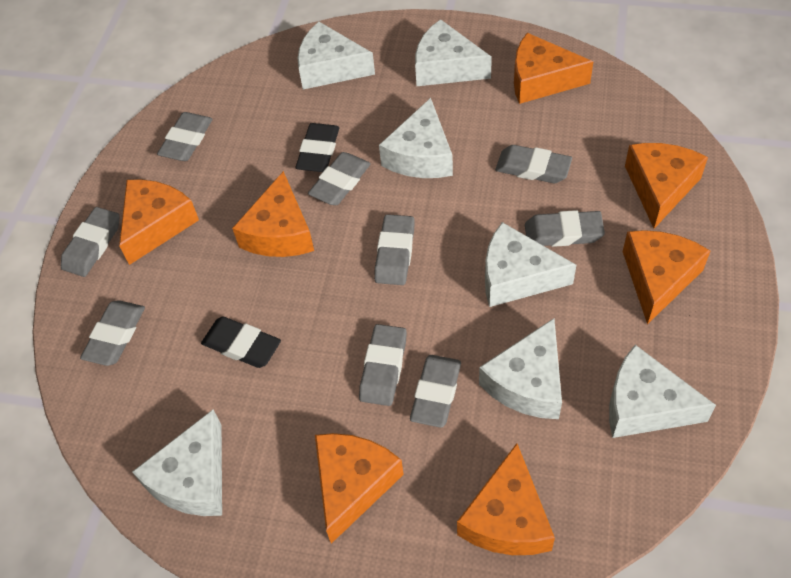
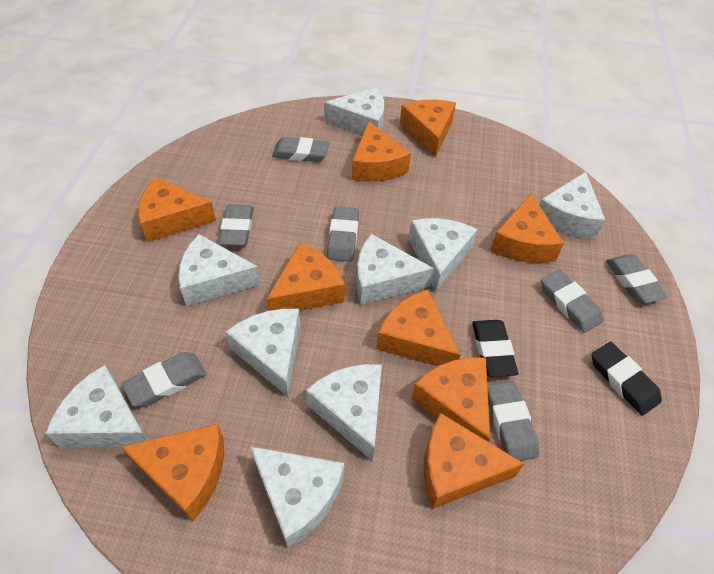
grey eraser: [61,207,119,277] [80,300,145,366] [157,112,213,161] [308,152,371,205] [359,324,407,406] [374,214,415,285] [410,355,461,428] [495,145,572,183] [525,210,605,247] = 9 -> [122,352,206,407] [219,204,253,246] [272,137,329,162] [327,206,359,262] [487,381,539,461] [541,269,603,333] [606,254,668,303] = 7
orange cheese: [119,180,199,265] [232,171,314,257] [315,433,404,544] [457,443,555,555] [514,33,593,104] [623,230,710,324] [625,143,708,229] = 7 -> [121,424,224,521] [138,177,216,242] [266,243,345,311] [352,121,411,182] [376,290,460,366] [400,99,456,157] [412,358,490,442] [424,413,524,509] [490,194,564,263] = 9
white cheese: [132,409,222,516] [297,22,375,90] [379,98,453,178] [415,19,492,86] [479,318,562,419] [485,222,576,307] [609,345,716,438] = 7 -> [45,365,147,448] [178,234,261,306] [226,309,300,397] [250,446,344,548] [306,364,382,461] [324,87,384,135] [357,234,434,305] [409,218,478,292] [539,172,605,238] = 9

